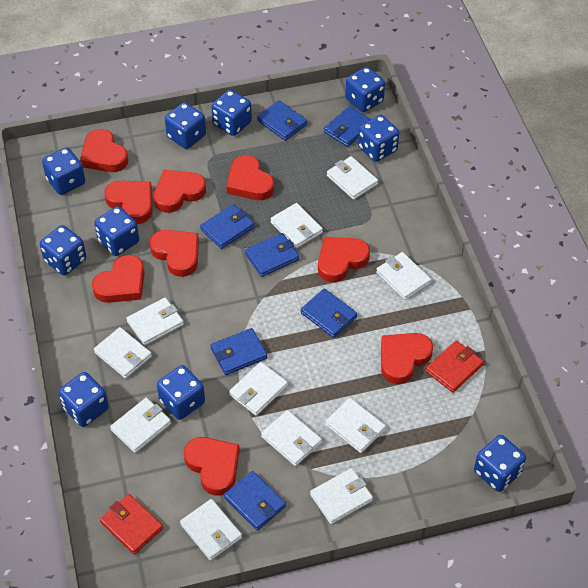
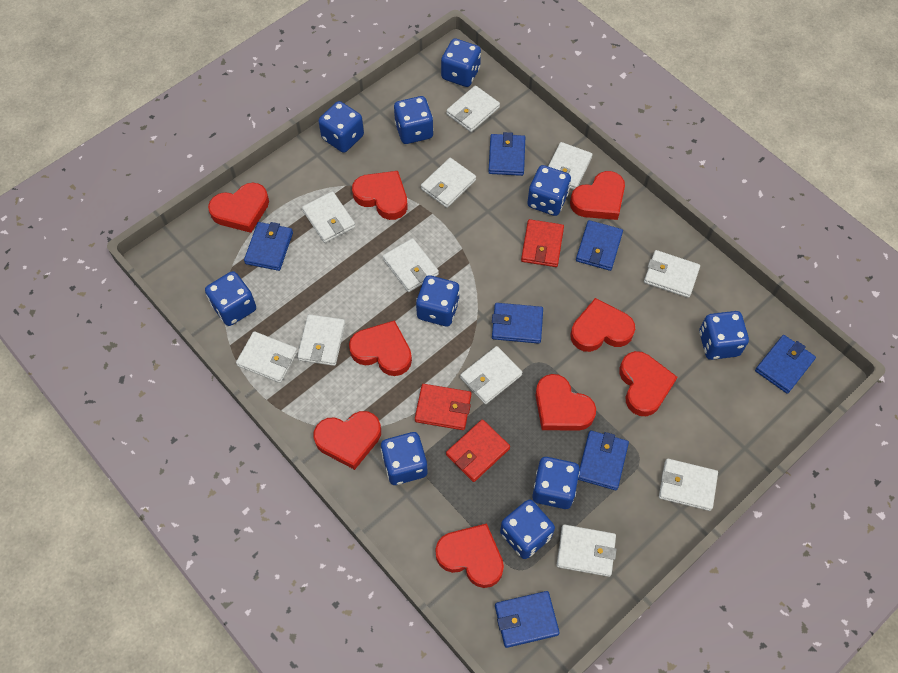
red wallet: [100,494,163,554] [426,340,484,393] = 2 -> [415,384,471,430] [446,419,510,482] [521,219,564,267] = 3

